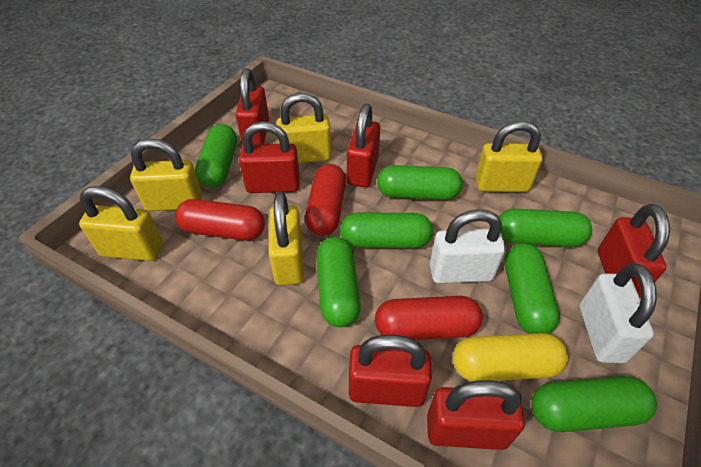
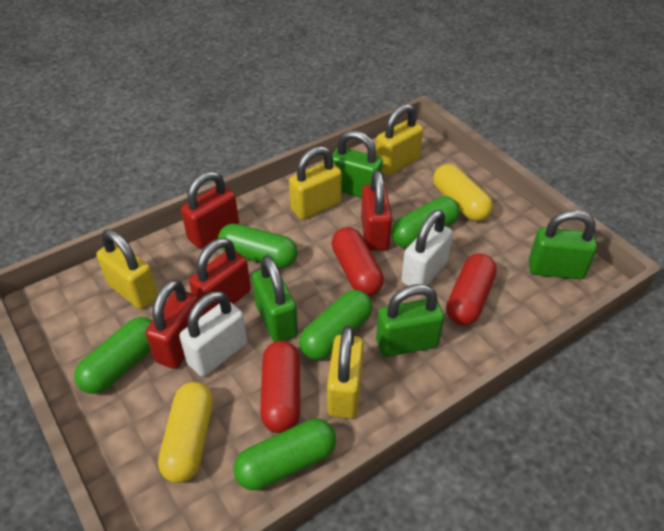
green capsule: [195,124,237,187] [316,237,361,327] [340,213,433,248] [377,165,462,200] [499,208,592,247] [504,243,560,334] [531,376,657,432] = 7 -> [74,317,153,394] [218,224,298,268] [234,419,336,490] [299,290,373,360] [391,196,460,248] = 5
green padlock: none = 0 -> [252,255,298,342] [332,130,383,198] [376,284,444,357] [529,210,597,279] = 4
red padlock: [236,68,269,145] [239,121,300,193] [347,104,380,188] [349,335,432,407] [427,380,525,450] [598,204,670,298] = 6 -> [145,279,203,369] [181,171,239,248] [189,238,251,315] [361,170,392,251] = 4
yellow capsule: [452,333,568,381] = 1 -> [158,382,213,483] [433,164,493,221] = 2
yellow padlock: [79,186,163,261] [130,138,202,211] [268,192,303,285] [276,93,331,163] [475,121,543,192] = 5 -> [96,229,158,309] [289,146,342,220] [327,325,364,418] [376,104,423,176] = 4

